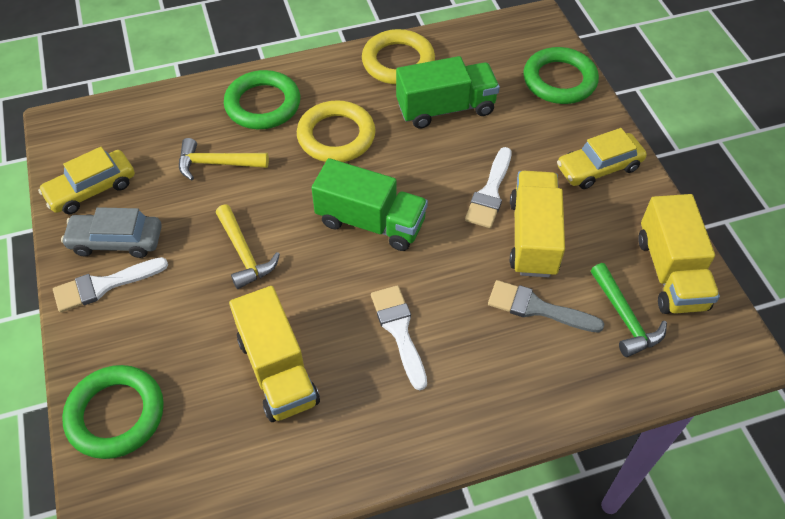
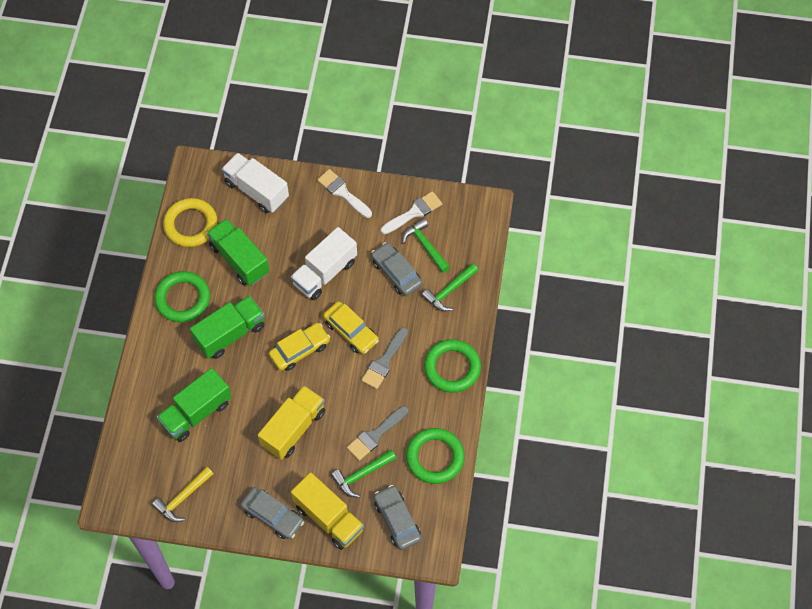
green hammer: [591,263,667,357] = 1 -> [331,450,397,498] [402,218,450,273] [421,263,478,311] = 3
green truck: [312,158,428,251] [396,56,500,129] = 2 -> [157,368,232,442] [190,296,265,359] [207,219,269,286] = 3
grey brush: [488,280,604,333] = 1 -> [347,406,408,461] [361,327,408,389] = 2
grey car: [61,207,162,258] = 1 -> [241,487,304,539] [371,242,422,296] [374,485,421,550] = 3
white brush: [53,257,168,313] [371,285,427,390] [465,147,512,228] = 3 -> [317,169,372,218] [381,191,442,234] = 2
white truck: none = 0 -> [222,153,289,213] [291,227,357,300] = 2
yellow hammer: [179,138,269,180] [216,204,280,289] = 2 -> [152,466,213,522] = 1
yellow ring: [297,100,376,162] [362,29,435,84] = 2 -> [163,198,218,247] = 1
yellow truck: [229,286,320,422] [510,171,565,277] [638,194,720,314] = 3 -> [258,385,325,460] [291,472,364,550] = 2

